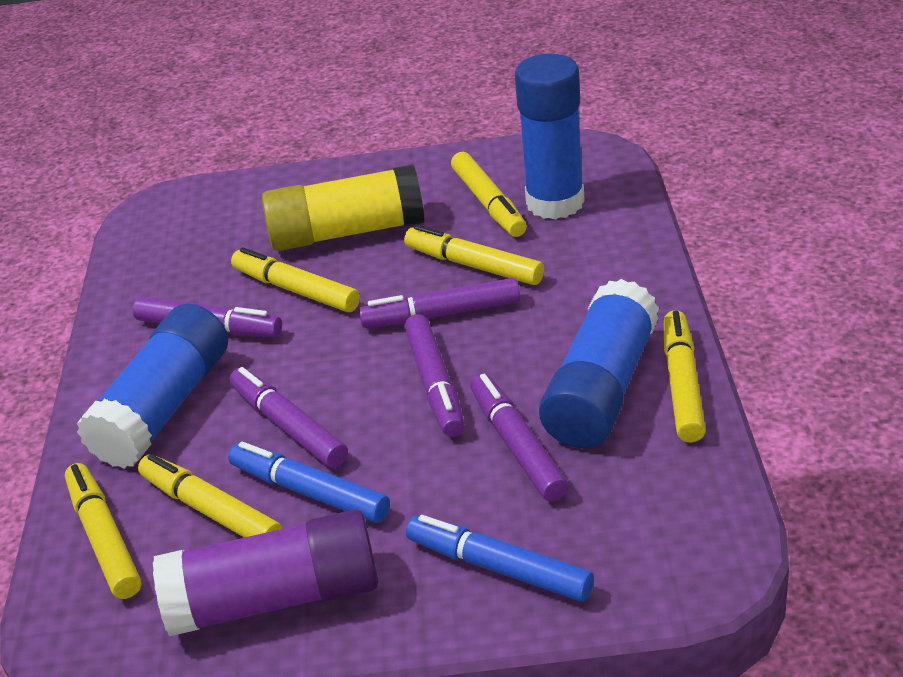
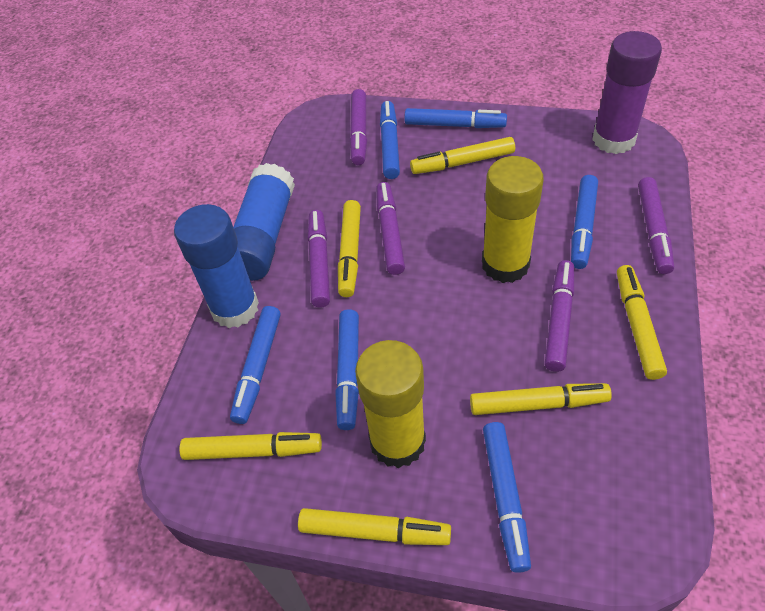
blue glue stick: [77,304,228,468] [515,54,585,219] [539,279,659,448] = 3 -> [174,204,259,328] [233,163,295,281] = 2
blue marker: [228,442,390,523] [406,515,594,602] = 2 -> [230,306,281,424] [335,309,359,430] [380,101,400,179] [404,108,507,128] [483,422,531,573] [571,175,598,269] = 6
yellow glue stick: [262,164,425,251] = 1 -> [355,340,426,468] [482,156,544,283] = 2

